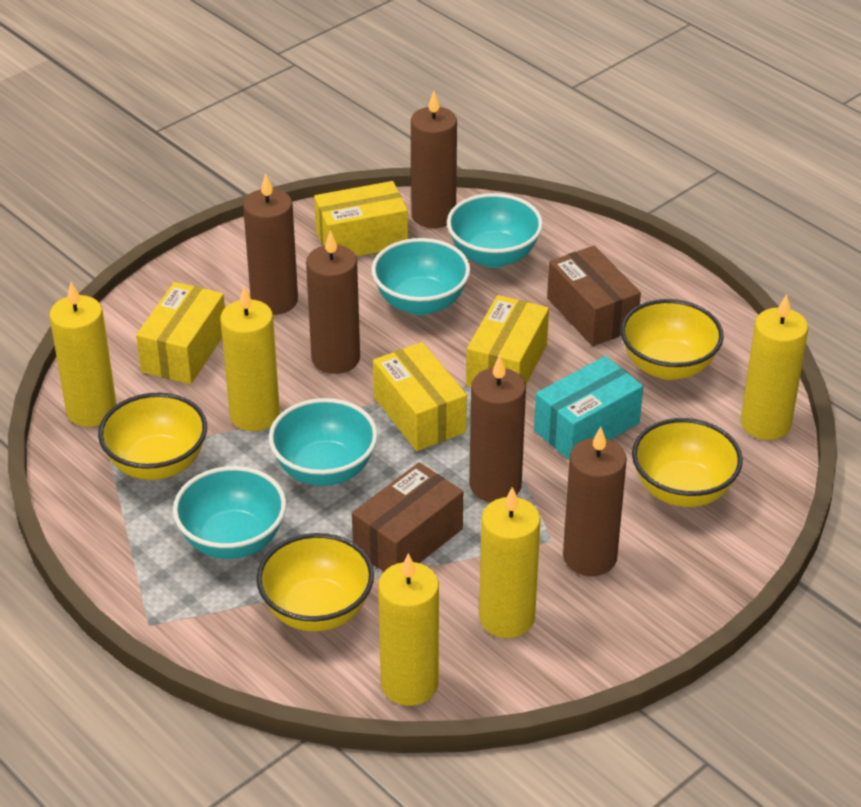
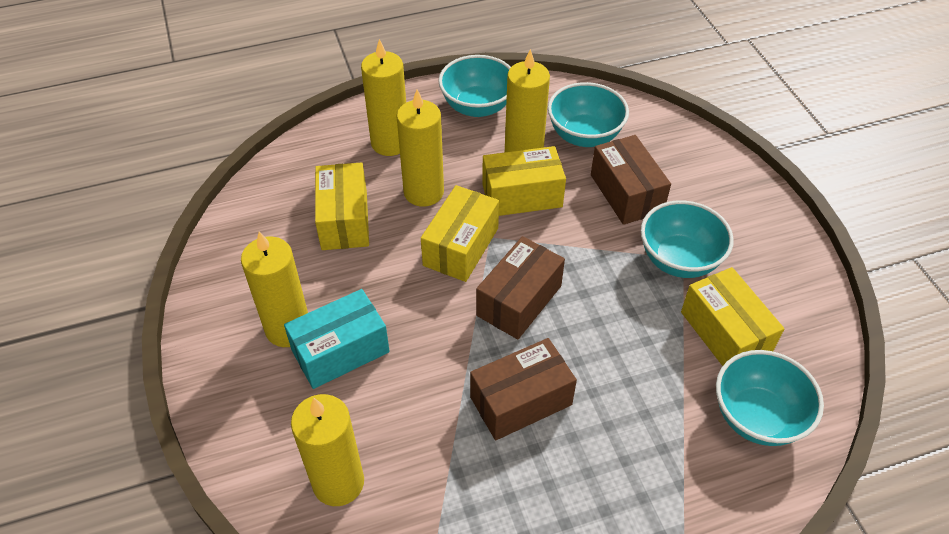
brown box: [352,462,463,572] [547,246,641,346] = 2 -> [470,338,577,440] [476,236,565,339] [591,135,671,225] = 3
brown candle: [243,173,298,315] [306,230,360,374] [411,91,457,228] [469,355,526,502] [563,426,627,576] = 5 -> none = 0
yellow bowl: [98,393,207,480] [256,533,374,631] [620,299,724,380] [632,418,743,507] = 4 -> none = 0

